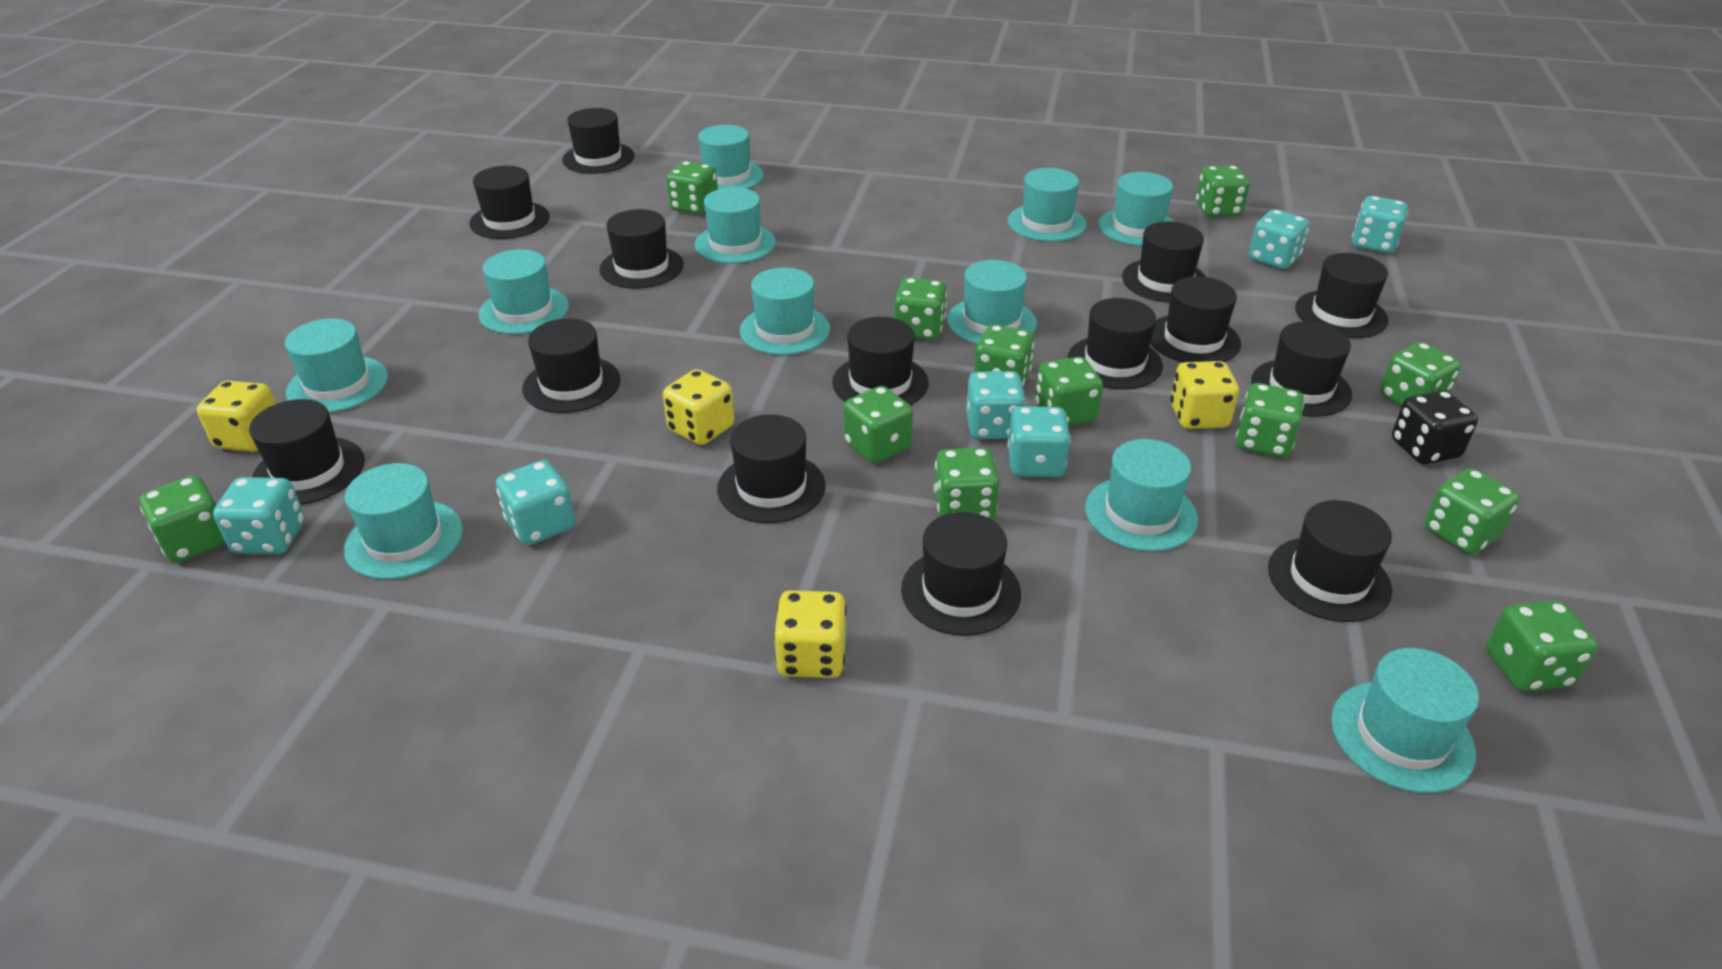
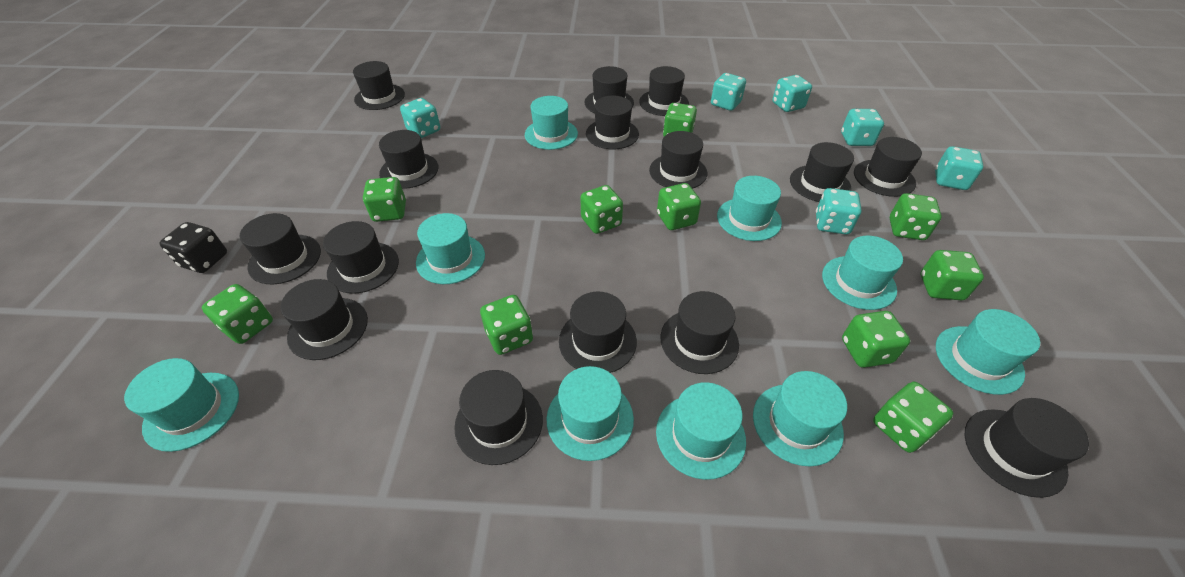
black hat: [249,399,365,505] [469,166,550,239] [522,318,621,413] [562,108,635,174] [599,209,684,289] [717,414,826,523] [832,317,929,405] [901,512,1021,636] [1068,298,1163,390] [1122,222,1206,302] [1151,276,1241,363] [1251,321,1352,417] [1268,500,1392,622] [1295,253,1388,338] = 14 -> [239,213,321,284] [280,279,368,360] [323,221,399,294] [353,61,405,110] [379,130,438,189] [454,370,543,465] [559,292,637,373] [584,66,634,113] [586,96,639,149] [639,66,689,116] [649,131,708,189] [660,291,739,374] [790,142,854,202] [854,137,922,197] [965,398,1089,498] = 15
green dice: [139,475,226,563] [666,161,718,215] [843,386,913,463] [894,277,947,340] [934,448,999,520] [974,324,1034,386] [1035,357,1103,426] [1196,166,1250,217] [1236,383,1304,458] [1380,342,1461,407] [1424,468,1520,554] [1486,601,1597,692] = 12 -> [202,284,273,344] [363,177,406,222] [480,295,533,355] [581,185,623,234] [657,183,701,230] [663,103,697,136] [842,311,910,368] [873,382,953,453] [890,193,942,240] [921,250,984,300] = 10
turquoise hat: [285,318,388,413] [344,463,463,579] [478,249,569,334] [695,187,776,264] [698,125,764,189] [740,268,830,355] [947,260,1037,344] [1008,168,1087,242] [1085,439,1198,551] [1098,172,1175,246] [1331,648,1479,793] = 11 -> [124,358,239,452] [416,213,485,284] [525,96,578,150] [546,366,634,461] [656,382,746,480] [717,176,782,241] [753,371,847,467] [822,235,903,310] [936,309,1040,395] = 9
yellow dice: [197,381,276,452] [663,369,734,445] [774,590,847,678] [1170,361,1239,429] = 4 -> none = 0

